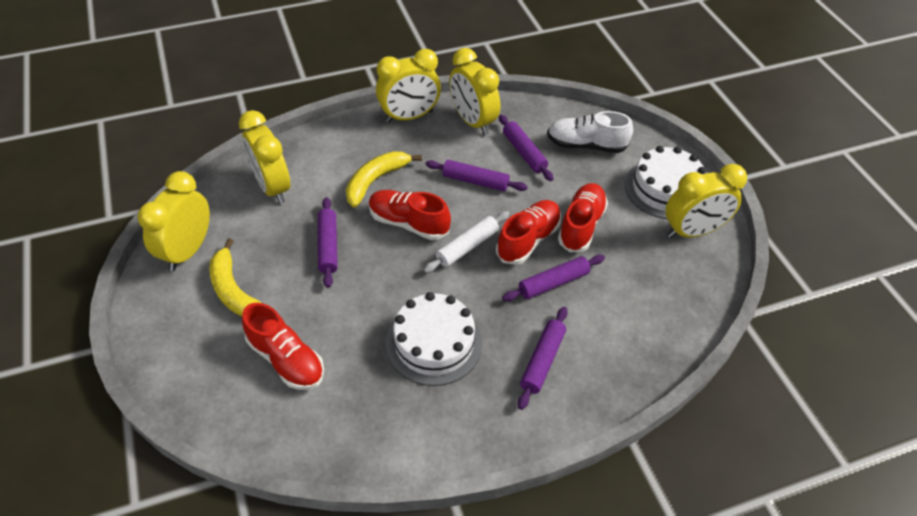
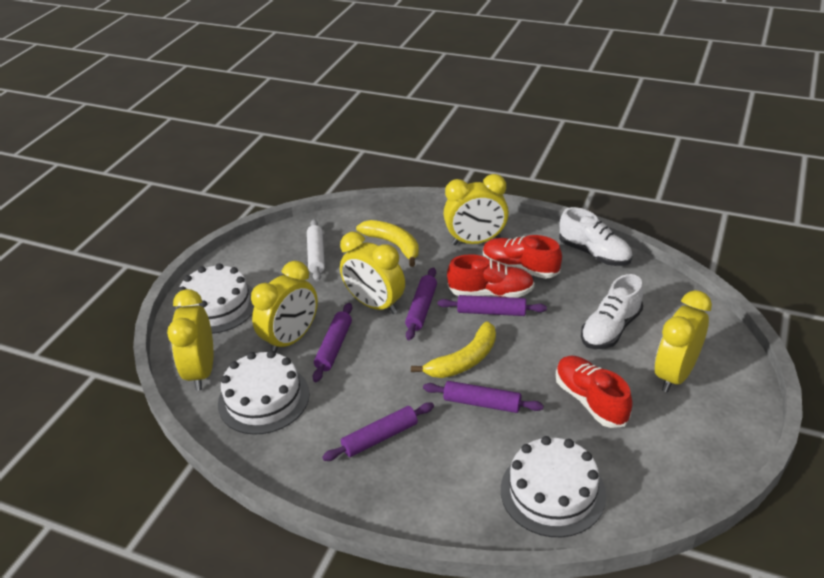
red shoe: [242,303,324,390] [369,190,451,240] [496,200,561,265] [558,183,608,252] = 4 -> [447,254,535,298] [483,235,562,279] [556,356,633,428] = 3
white cake: [386,292,483,386] [625,146,706,219] = 2 -> [177,263,254,334] [218,350,310,435] [501,436,606,537] = 3
white shoe: [547,111,633,153] = 1 -> [559,207,632,266] [581,274,643,349] = 2

